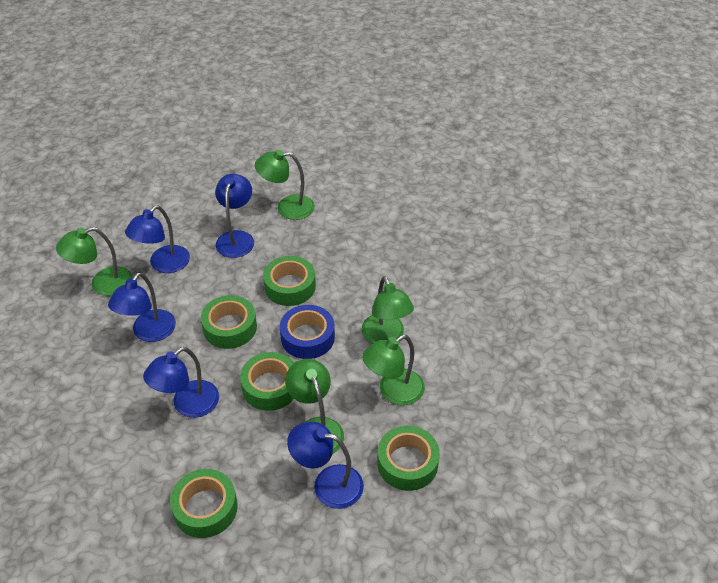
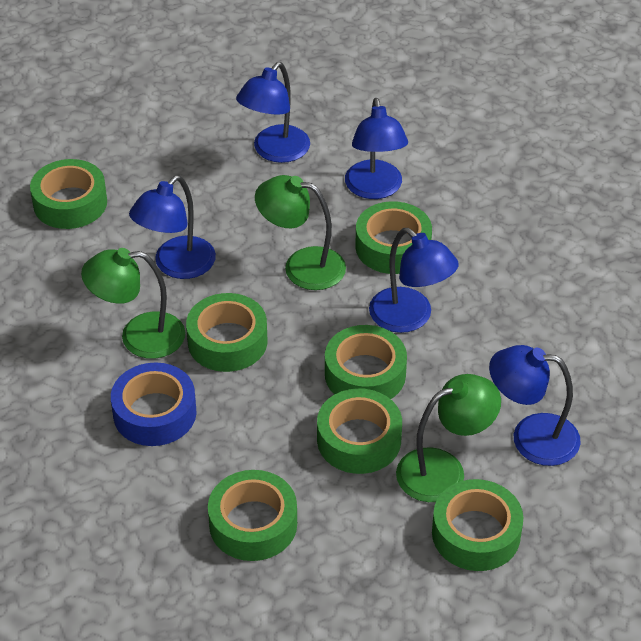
green lamp: [56,227,133,296] [255,150,315,220] [285,359,344,454] [362,276,414,344] [362,335,425,406] = 5 -> [81,248,185,359] [255,175,346,290] [396,374,501,502] = 3
green tape: [170,469,238,538] [201,295,257,349] [240,352,294,411] [263,256,316,306] [377,426,440,491] = 5 -> [30,159,107,229] [186,293,267,372] [208,470,297,561] [317,388,402,474] [325,325,407,399] [355,201,432,274] [432,479,523,571] = 7

